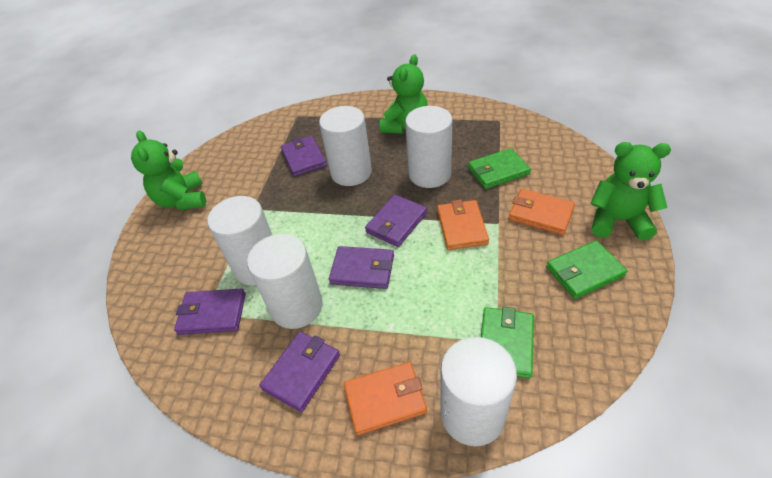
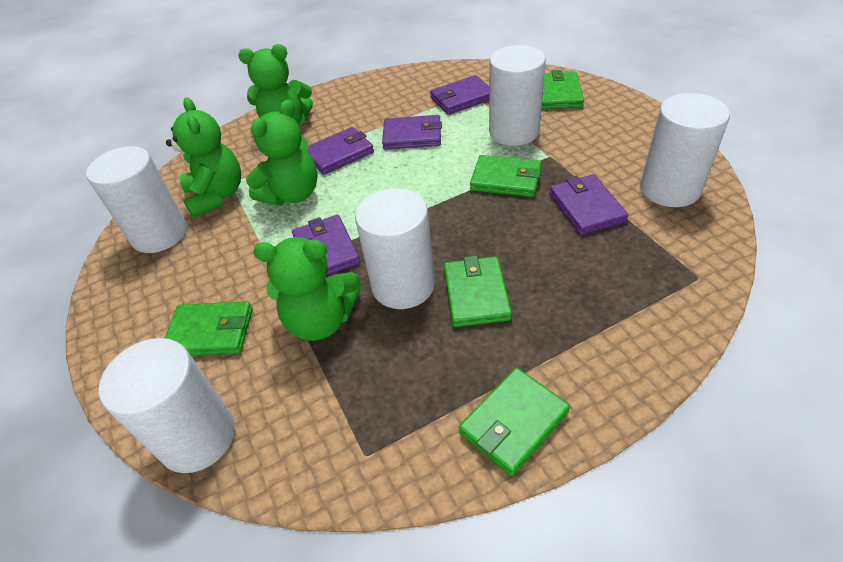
green teddy bear: [131,130,206,210] [380,54,428,134] [590,142,671,240] = 3 -> [166,97,241,218] [238,44,313,125] [246,100,317,206] [253,237,361,341] = 4
green wallet: [468,148,531,189] [481,307,534,378] [546,240,627,299] = 3 -> [165,301,253,355] [444,255,512,327] [459,368,570,476] [470,155,541,197] [541,70,584,109] = 5
orange wallet: [344,362,427,435] [437,200,489,250] [509,189,575,235] = 3 -> none = 0

